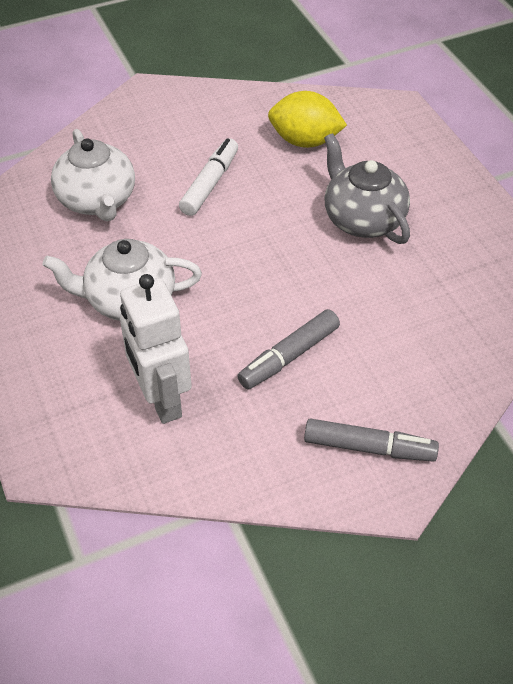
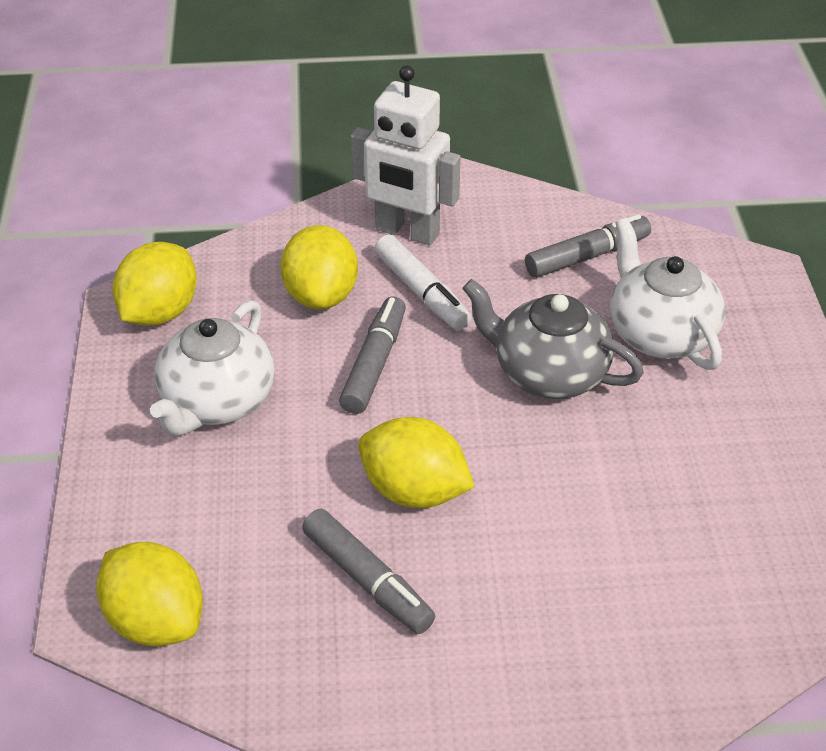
grey marker: [237,309,340,389] [304,419,439,462] = 2 -> [302,509,435,634] [339,297,406,414] [525,214,651,278] = 3
yellow lemon: [268,91,347,148] = 1 -> [97,542,203,646] [112,242,197,326] [280,225,358,309] [358,417,475,508] = 4

